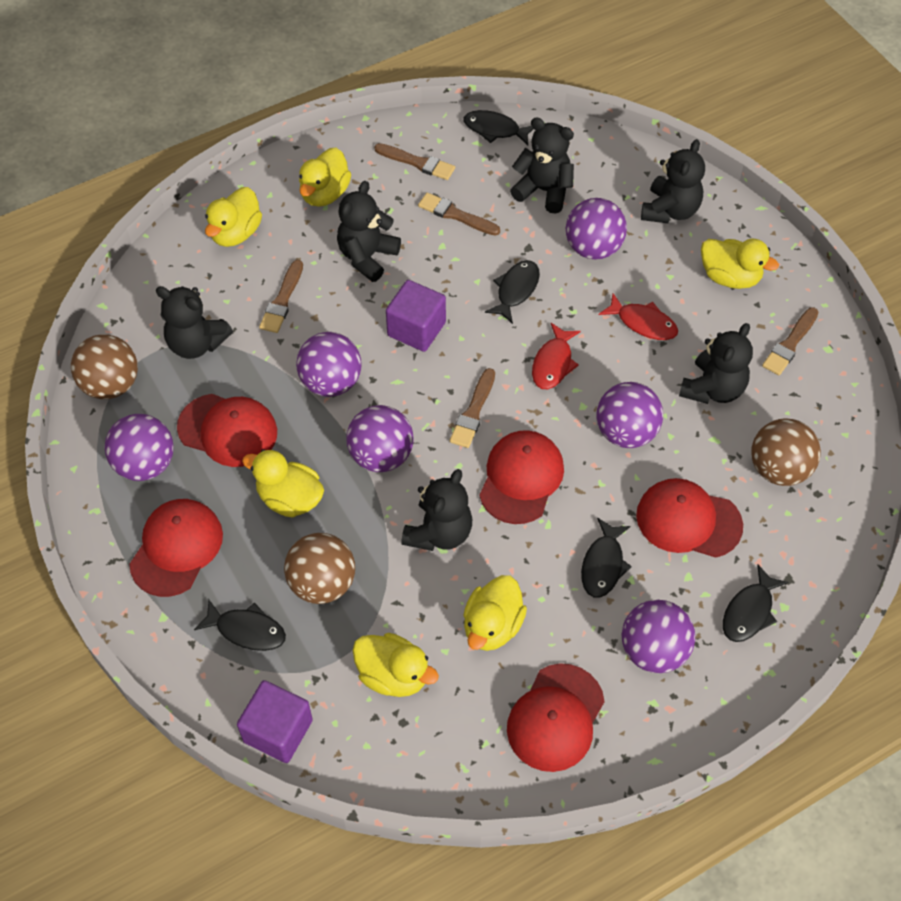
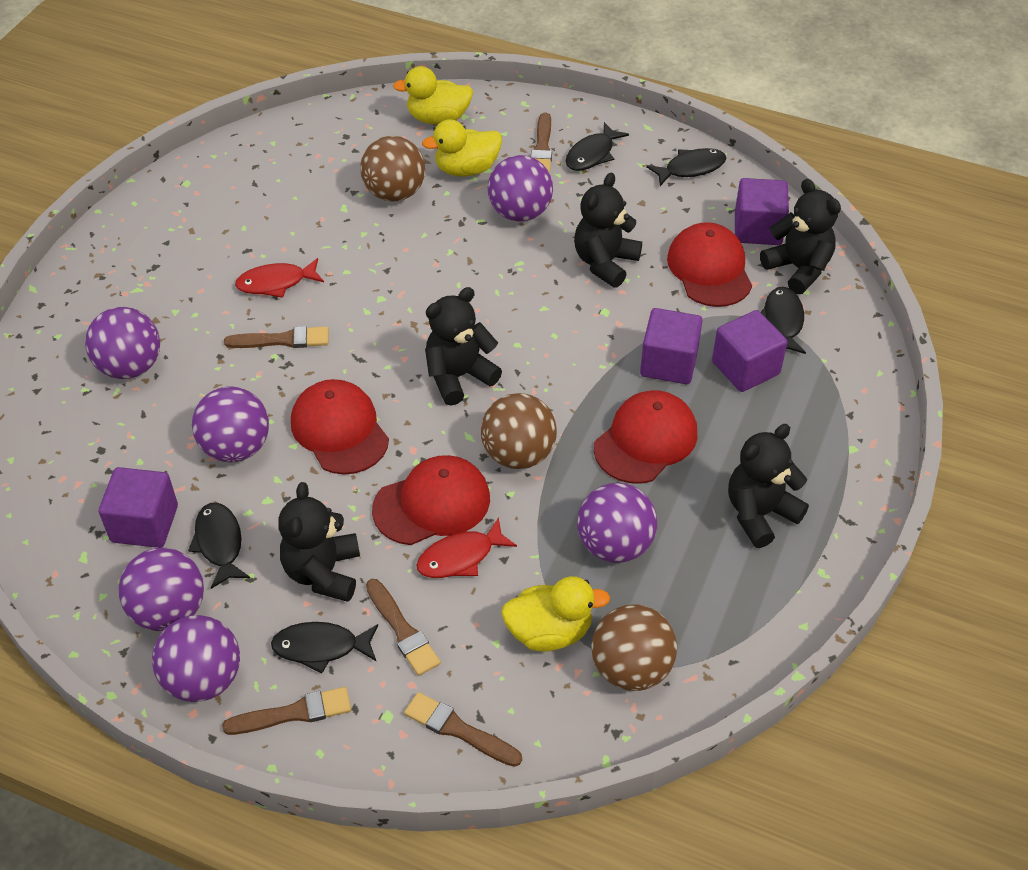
black teddy bear: [156,286,233,359] [337,181,401,282] [401,469,472,551] [510,117,574,214] [641,139,705,223] [679,323,753,404] = 6 -> [278,482,360,602] [425,287,502,406] [574,173,642,287] [728,424,809,548] [760,179,841,294] = 5
purple cube: [237,680,313,763] [386,280,446,352] = 2 -> [99,467,178,548] [640,308,703,384] [712,310,787,392] [735,178,789,245] = 4
red cap: [129,499,223,597] [177,394,277,467] [479,430,564,524] [507,663,605,772] [636,478,743,558] = 5 -> [291,379,389,475] [372,455,490,545] [594,390,697,484] [667,222,752,307] = 4
yellow duck: [205,187,262,247] [242,450,324,518] [299,147,351,207] [352,633,439,697] [463,575,527,651] [701,239,779,289] = 6 -> [393,66,473,125] [422,119,502,177] [501,576,610,652] = 3

